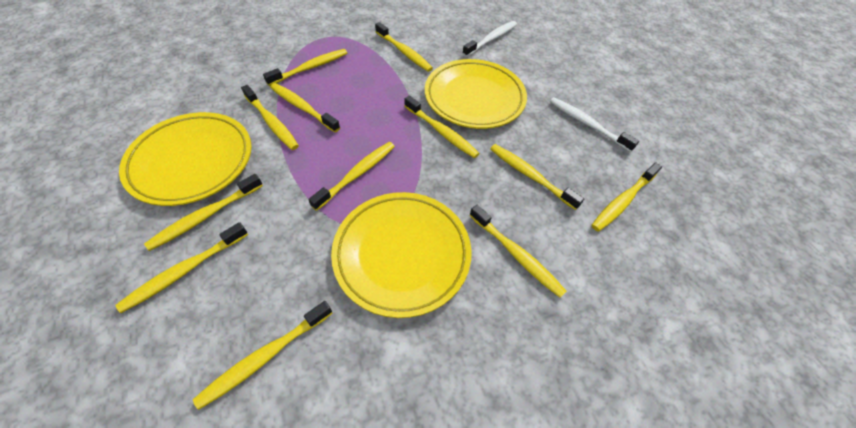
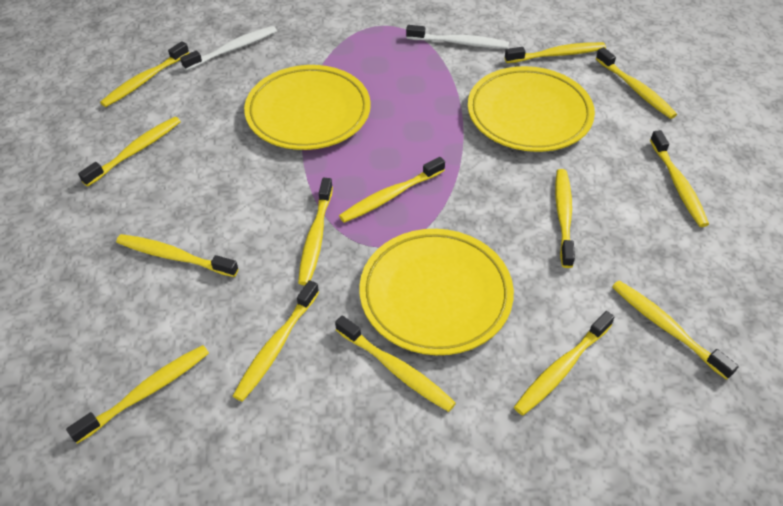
yellow toothbrush: [116,222,248,313] [144,174,263,251] [193,301,332,410] [241,85,299,150] [263,49,347,86] [270,83,340,132] [308,142,395,211] [375,22,433,72] [404,96,480,158] [469,205,567,298] [490,144,584,210] [591,162,662,232] = 12 -> [66,345,209,444] [78,117,181,186] [100,41,189,107] [116,234,239,277] [233,280,319,402] [298,178,333,285] [335,316,456,412] [339,157,445,223] [505,42,606,63] [514,311,615,416] [555,169,575,268] [596,47,677,119] [612,280,739,380] [650,130,709,227] = 14

